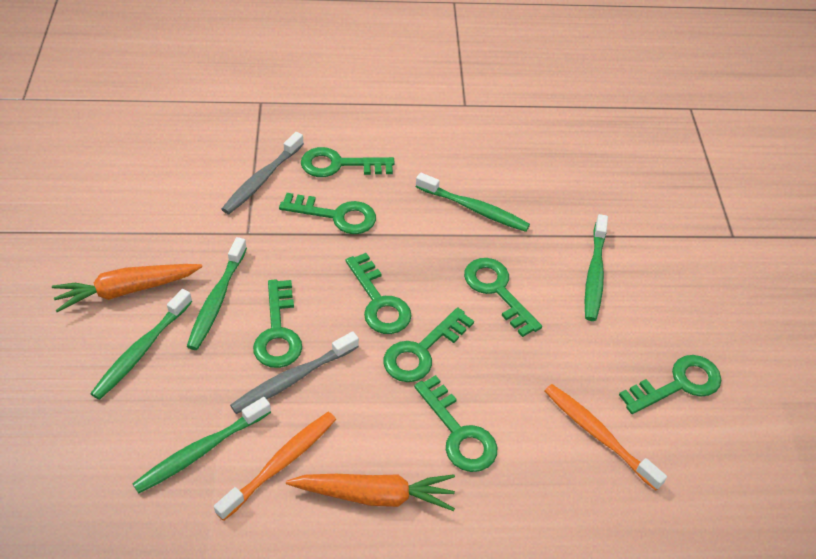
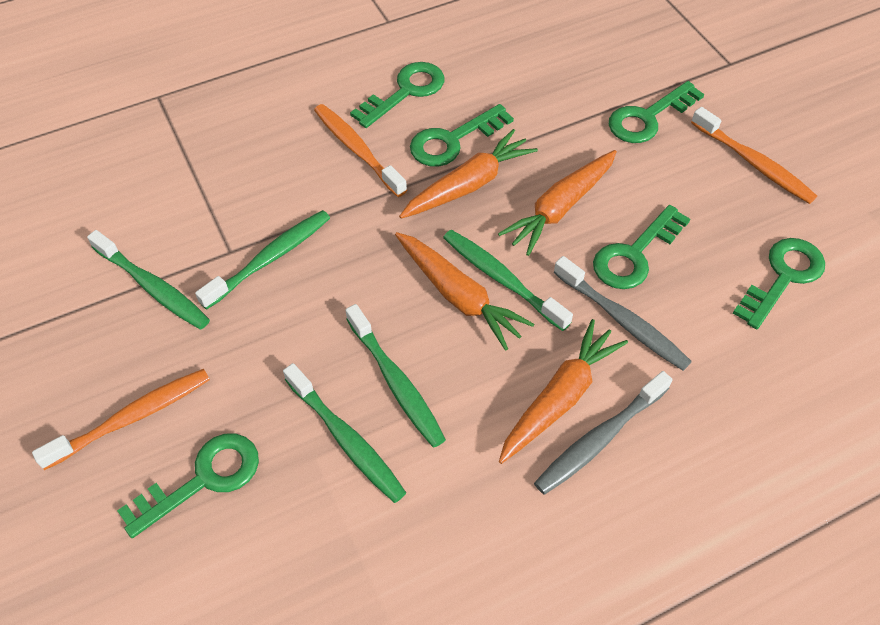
green key: [253,279,302,368] [279,193,376,234] [301,147,395,177] [345,253,412,334] [383,307,474,382] [414,375,497,472] [464,258,542,337] [619,355,721,414] = 8 -> [117,434,259,538] [350,62,444,128] [410,104,514,167] [593,205,690,289] [609,81,704,143] [733,238,825,329] = 6
orange carrot: [52,264,202,312] [286,474,455,511] = 2 -> [395,232,535,351] [399,129,538,219] [498,150,617,256] [499,319,628,464] = 4
orange toothbrush: [214,412,336,521] [545,384,667,490] = 2 -> [32,369,210,470] [314,104,407,197] [691,107,817,204] = 3

